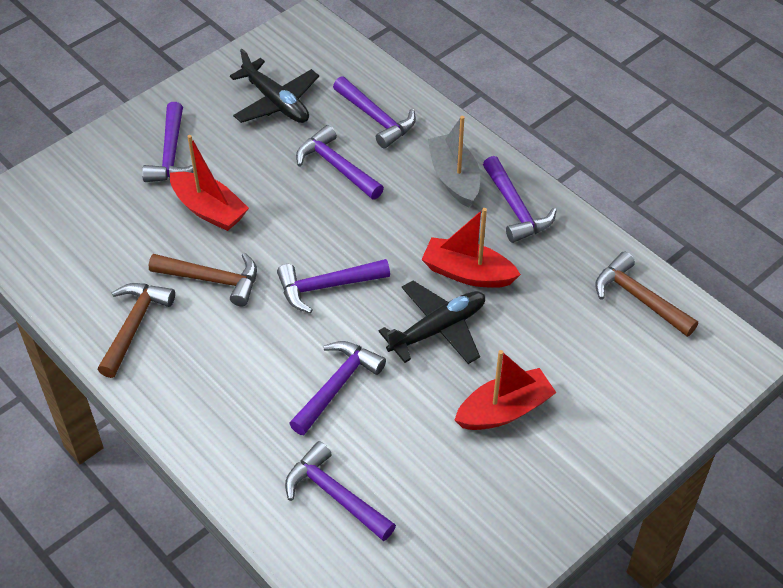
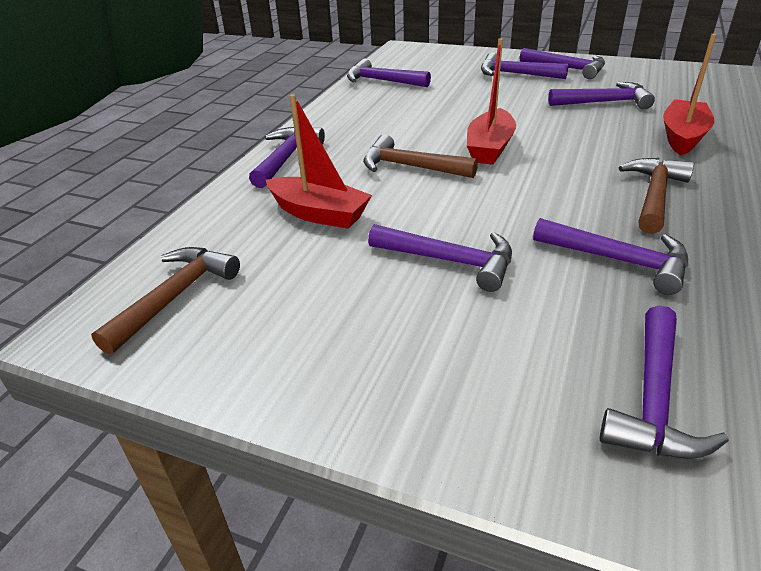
black plane: [230,49,319,123] [378,281,485,364] = 2 -> none = 0
grey boat: [428,116,480,207] = 1 -> none = 0
purple hammer: [142,102,194,182] [277,259,390,313] [285,441,396,541] [289,341,386,435] [296,125,384,200] [333,76,416,148] [483,156,557,243] = 7 -> [249,127,325,188] [347,58,431,87] [368,224,512,292] [481,52,569,79] [520,48,605,79] [533,218,688,295] [548,82,655,109] [600,305,729,459] = 8

